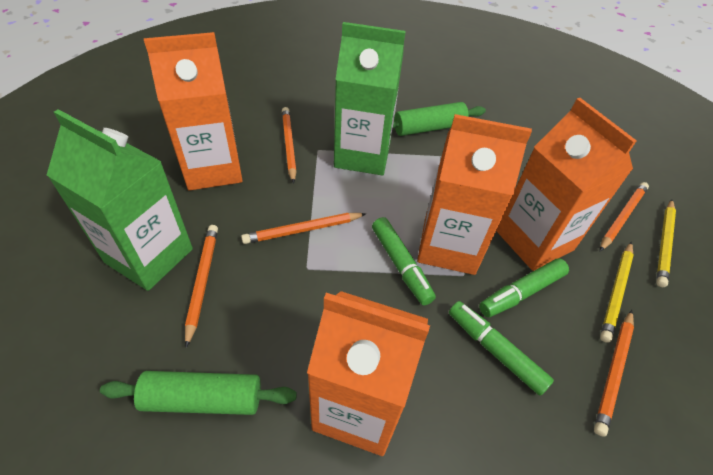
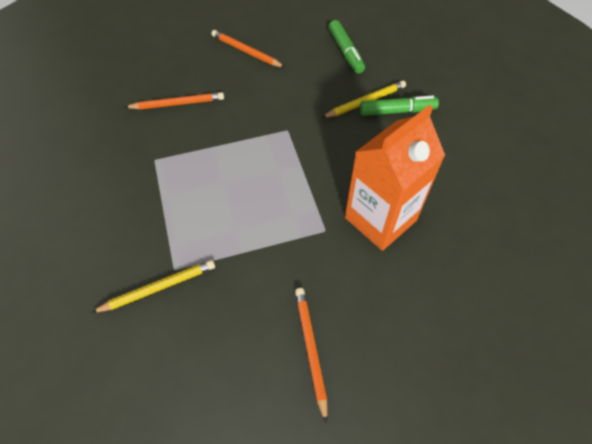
green carton: [47,109,193,291] [334,22,406,176] = 2 -> none = 0
green marker: [372,217,436,305] [449,301,554,395] [479,258,569,317] = 3 -> [329,20,365,74] [360,95,439,116] = 2
green rolling pin: [100,371,297,415] [393,102,486,136] = 2 -> none = 0
orange carton: [144,32,243,191] [307,291,430,456] [417,114,532,275] [496,98,637,271] = 4 -> [345,105,445,251] = 1
orange pencil: [185,225,218,348] [241,213,366,244] [282,107,297,184] [594,310,634,437] [600,182,649,251] = 5 -> [124,92,224,109] [211,30,285,68] [295,288,328,424] = 3

